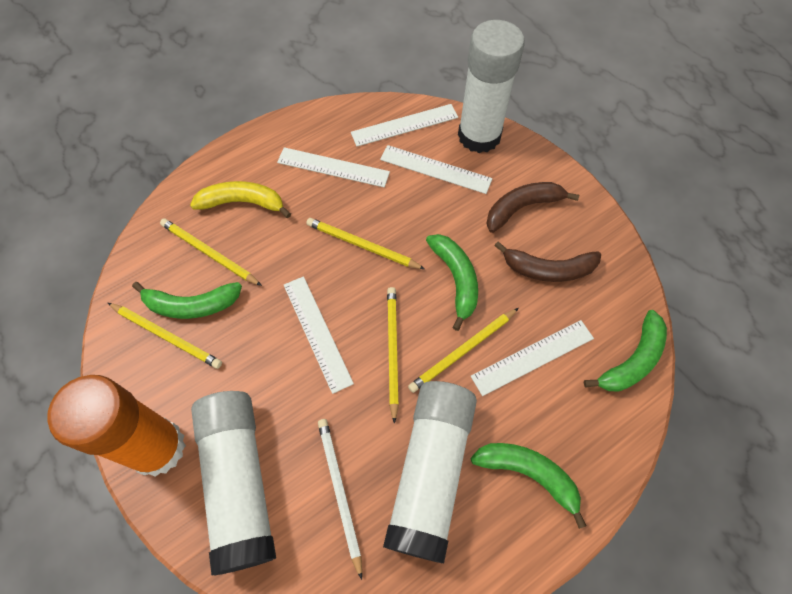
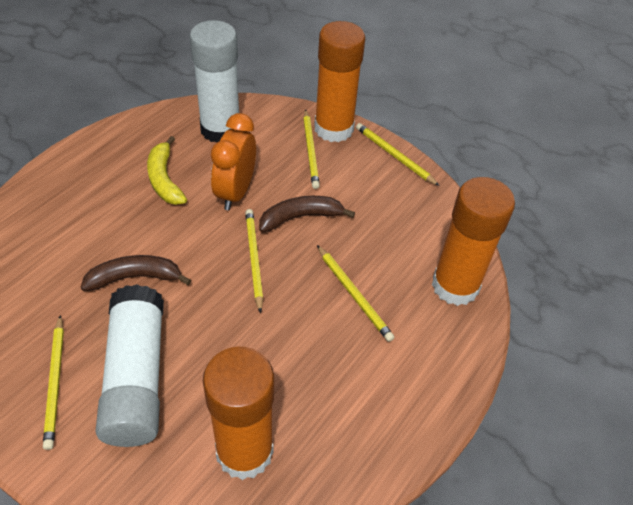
green banana: [132,282,242,319] [426,234,478,331] [470,443,586,529] [584,310,667,391] = 4 -> none = 0
orange clock: none = 0 -> [211,113,256,210] = 1
orange glue stick: [47,375,186,476] = 1 -> [203,347,274,480] [314,21,365,142] [432,177,515,306] = 3
white glue stick: [191,391,276,576] [383,381,477,563] [458,20,525,153] = 3 -> [95,284,164,447] [190,20,239,143] = 2
white pencil: [318,419,362,580] = 1 -> none = 0
white ruler: [277,147,390,187] [284,276,354,394] [351,104,458,146] [380,145,492,194] [471,320,594,396] = 5 -> none = 0

